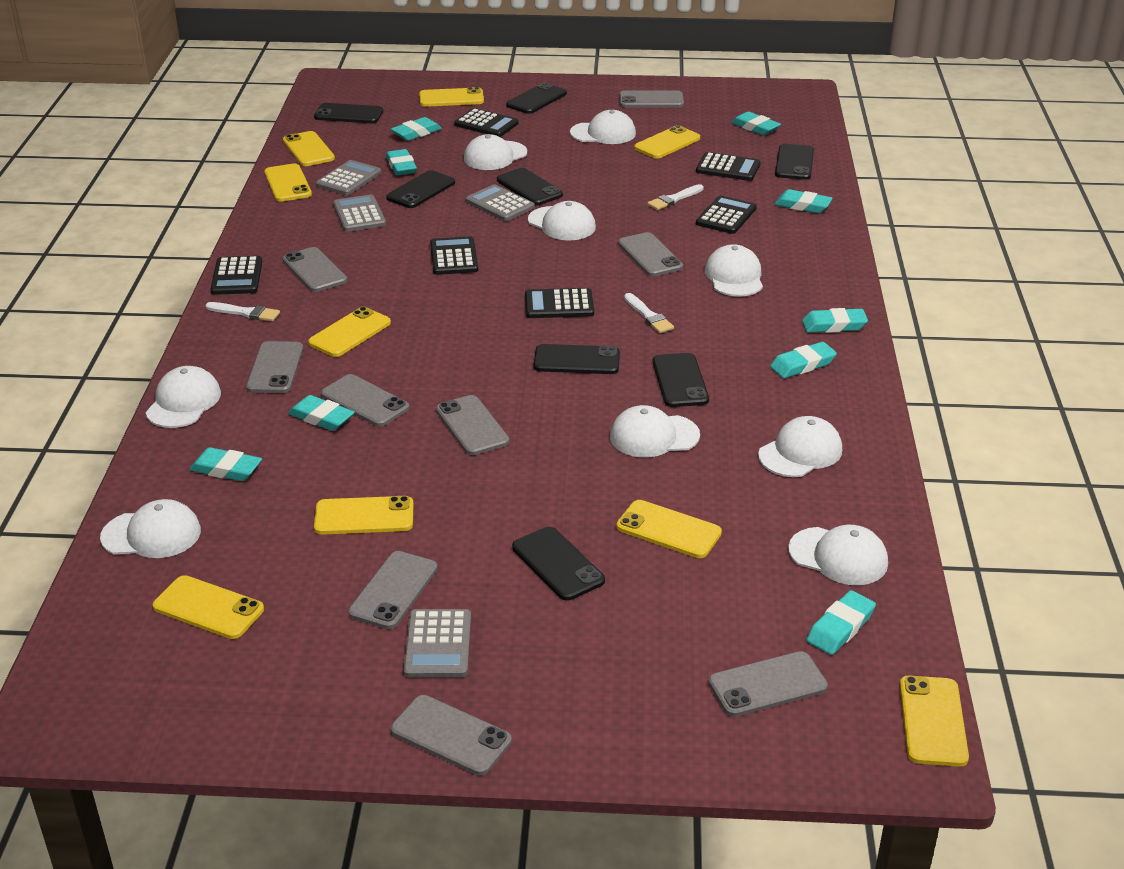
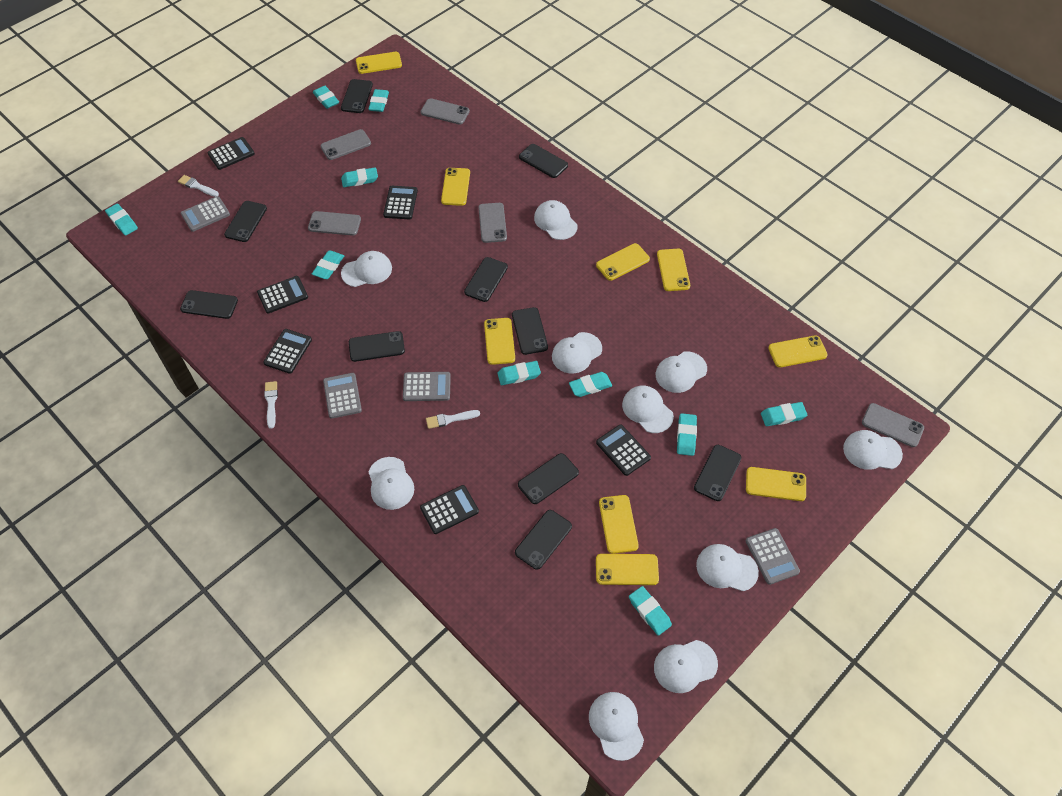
black phone: [314,103,383,123] [386,170,455,208] [497,168,563,205] [506,83,567,114] [512,527,605,601] [534,344,620,374] [652,353,709,407] [775,144,814,180] = 8 -> [180,290,238,319] [224,201,267,242] [341,79,373,113] [349,331,405,362] [464,257,508,302] [512,307,548,355] [515,510,572,570] [518,453,579,504] [519,144,568,178] [694,445,742,501] = 10
grey phone: [246,341,303,393] [283,247,347,292] [321,374,409,427] [348,551,438,629] [391,695,512,775] [436,395,509,455] [618,232,683,276] [619,90,684,107] [708,651,828,717] = 9 -> [308,211,361,236] [320,129,371,160] [421,98,470,125] [478,203,507,243] [862,403,924,447] = 5
turquoise eraser: [189,447,262,481] [288,395,355,431] [386,149,417,176] [391,117,442,141] [731,111,781,135] [770,342,837,378] [774,189,833,213] [802,308,868,333] [807,590,876,655] = 9 -> [105,204,138,236] [312,251,344,279] [313,86,339,109] [341,167,378,187] [369,89,389,112] [497,361,541,385] [569,372,612,397] [629,586,672,636] [677,413,697,456] [761,402,807,426] = 10
white cap: [100,499,201,558] [146,366,221,428] [464,134,527,170] [528,201,596,240] [570,110,636,144] [610,405,700,457] [705,244,763,297] [758,416,842,477] [788,525,888,585] = 9 -> [341,251,392,287] [368,457,414,510] [534,200,578,240] [552,332,602,373] [589,692,644,761] [622,386,674,433] [654,640,718,693] [656,351,707,393] [696,544,759,591] [843,430,903,470] = 10

